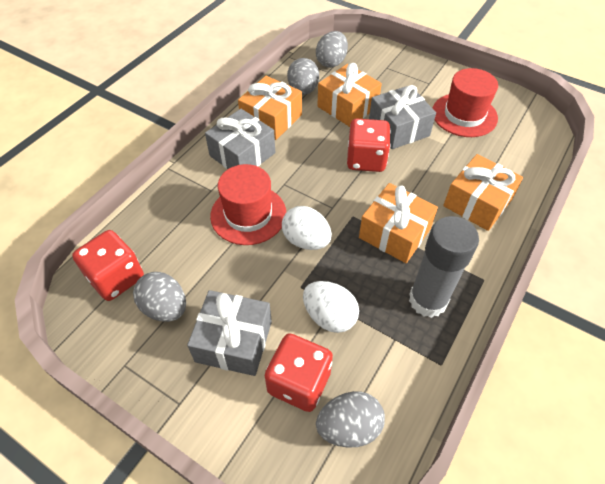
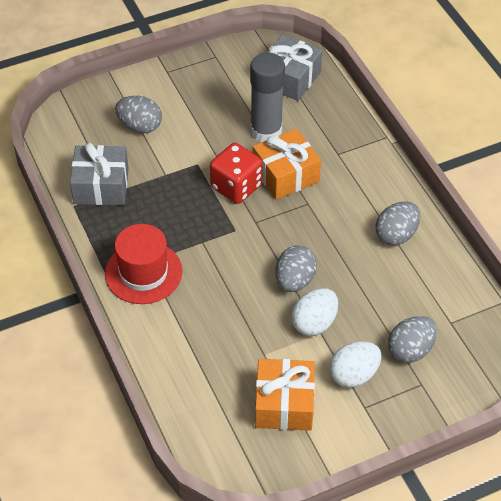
grey gift: [187,290,272,376] [205,109,275,169] [369,85,436,149] = 3 -> [70,143,129,205] [267,34,322,101] = 2
orange gift: [238,76,302,140] [317,63,382,127] [359,183,438,263] [443,154,523,231] = 4 -> [253,129,321,200] [255,359,315,431] = 2
red dice: [72,230,144,301] [265,333,333,412] [347,119,391,172] = 3 -> [210,143,263,204] = 1
red hat: [210,164,286,245] [433,68,498,137] = 2 -> [105,224,182,304] = 1

